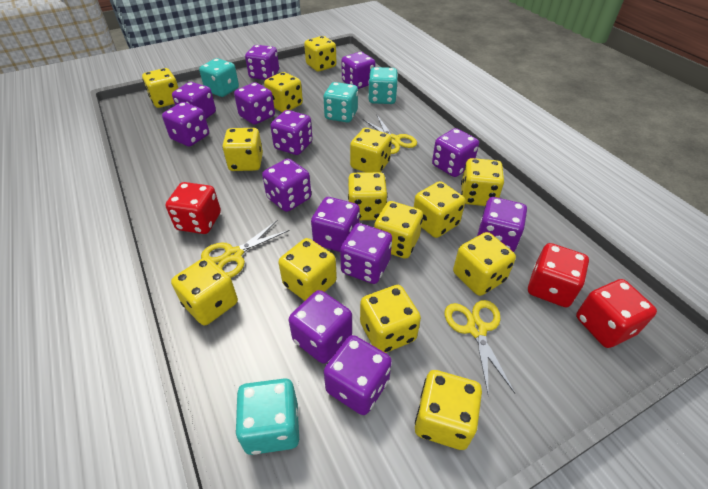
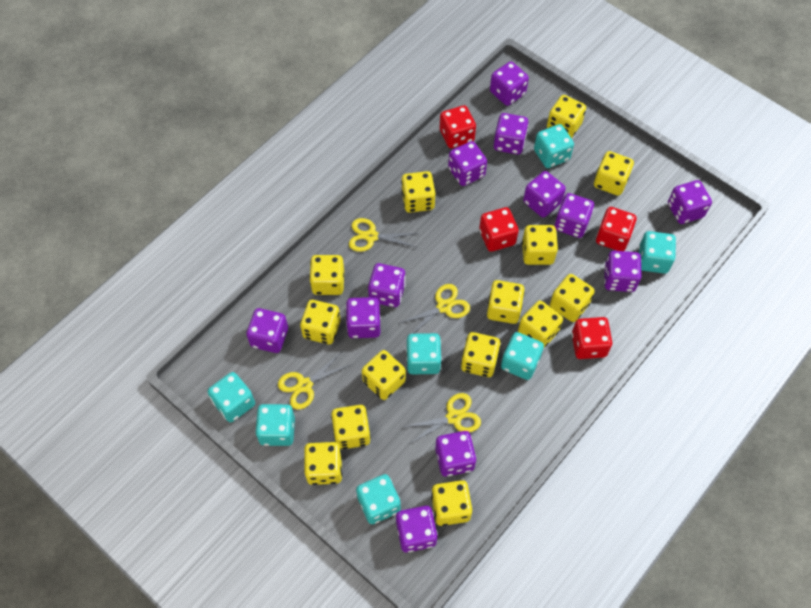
purple dice: [162,102,209,147] [172,82,216,119] [234,82,275,125] [245,45,279,80] [262,159,311,212] [270,110,313,155] [289,290,352,364] [311,197,360,252] [324,335,392,415] [340,223,392,284] [341,52,375,89] [432,128,479,177] [477,197,527,252] = 13 -> [246,308,288,353] [346,297,381,338] [368,263,405,307] [396,506,438,553] [435,431,476,477] [448,141,487,186] [490,62,529,106] [494,113,528,155] [523,171,566,218] [554,193,594,238] [604,251,642,292] [668,180,712,224] = 12
red dice: [165,182,221,234] [528,243,589,307] [576,279,657,348] = 3 -> [440,105,476,148] [479,207,519,252] [572,317,612,359] [596,207,637,251] = 4
turquoise dice: [199,58,239,97] [235,378,299,455] [324,82,358,123] [368,67,398,104] = 4 -> [208,372,255,422] [255,404,295,446] [356,474,401,524] [406,333,442,374] [501,332,544,380] [534,124,574,168] [638,231,676,274] = 7
yellow scissors: [201,220,289,278] [363,115,417,154] [444,300,515,397] = 3 -> [278,351,352,410] [349,218,418,252] [398,284,470,334] [403,393,481,444] = 4

